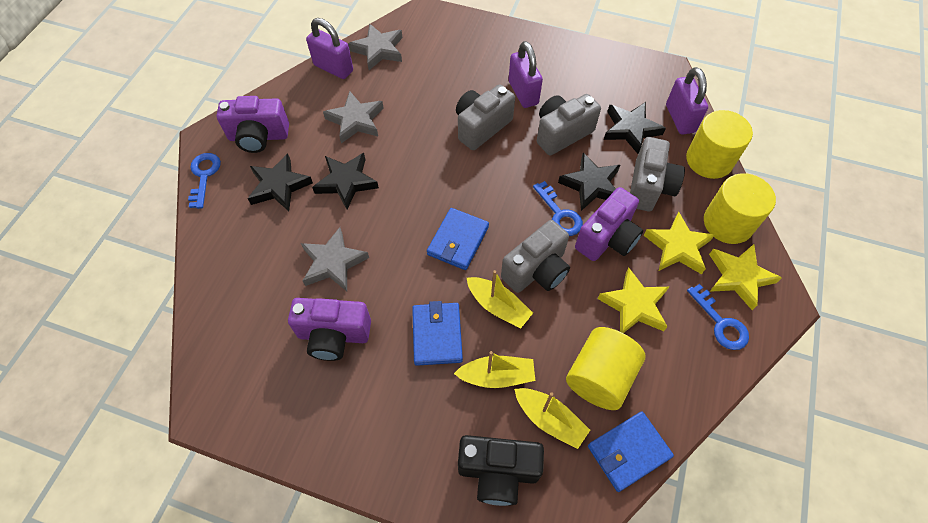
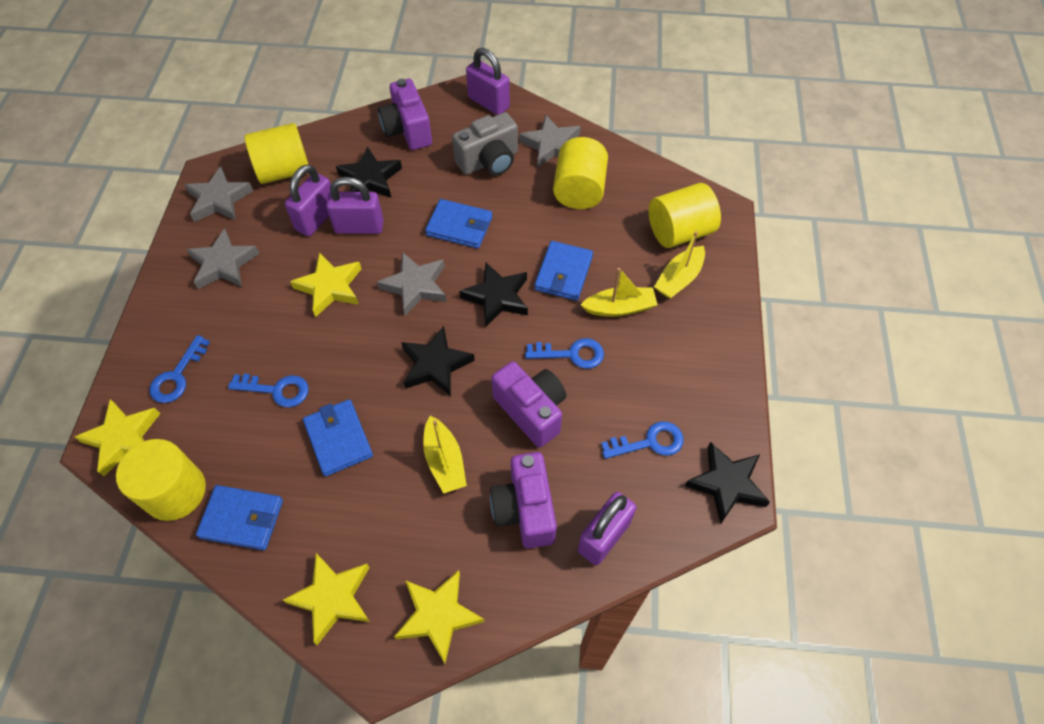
black camera: [458,435,544,506] = 1 -> none = 0
blue key: [188,153,221,209] [533,181,583,236] [687,284,749,350] = 3 -> [149,335,210,403] [228,374,309,407] [525,338,604,369] [601,421,684,459] = 4
blue wallet: [412,301,463,366] [427,208,489,270] [588,411,674,492] = 3 -> [196,485,283,550] [303,399,373,476] [425,199,492,248] [534,241,593,301] = 4
grey camera: [456,84,515,150] [501,220,570,293] [537,94,601,155] [630,137,685,212] = 4 -> [452,112,518,176] = 1
grey star: [301,227,369,291] [323,91,384,143] [348,24,402,70] = 3 -> [184,166,254,222] [186,228,260,289] [377,252,446,316] [519,115,581,167] = 4
purple padlock: [306,18,353,79] [508,41,543,108] [666,67,708,135] = 3 -> [285,164,331,236] [326,177,384,234] [466,48,510,115] [578,492,636,565] = 4
yellow cylinder: [566,327,646,410] [686,110,753,179] [704,173,776,244] = 3 -> [116,439,206,521] [244,123,308,184] [553,137,608,209] [649,183,721,248] = 4
yellow star: [597,268,669,333] [643,212,714,274] [709,244,782,310] = 3 -> [75,399,160,476] [283,553,370,645] [290,253,361,317] [394,570,484,664] = 4

